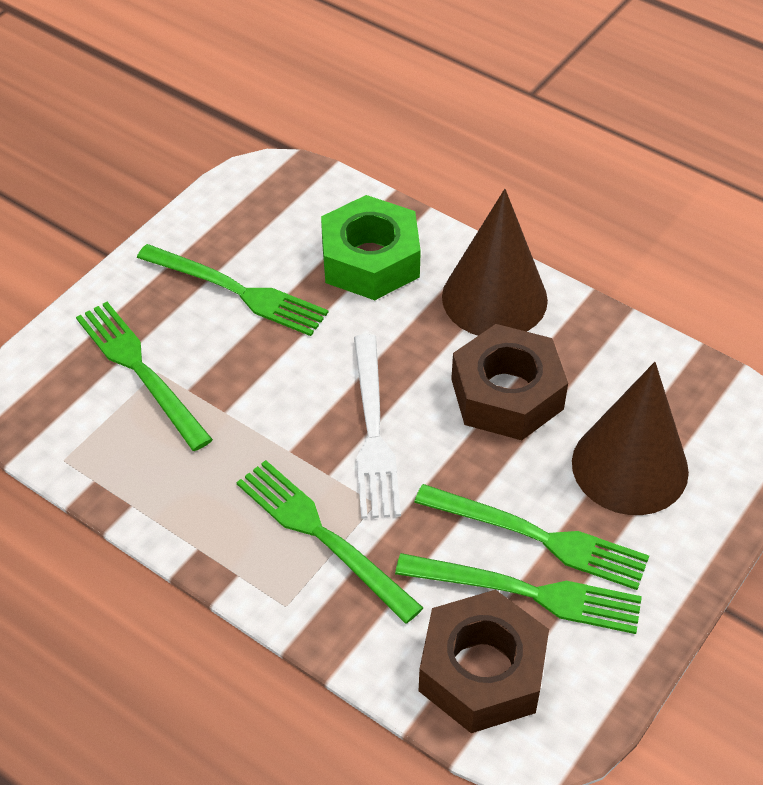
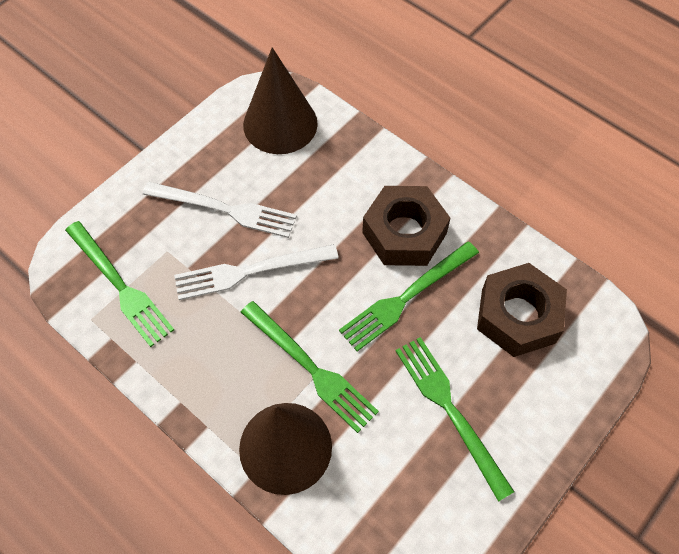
green fork: [76,302,213,451] [137,244,328,336] [237,460,423,624] [395,553,642,634] [414,484,649,590] = 5 -> [65,221,174,347] [241,301,379,433] [339,241,479,351] [396,337,515,502] = 4
green nut: [321,195,421,300] = 1 -> none = 0
white fork: [354,334,401,519] = 1 -> [143,182,297,238] [174,244,339,300] = 2

